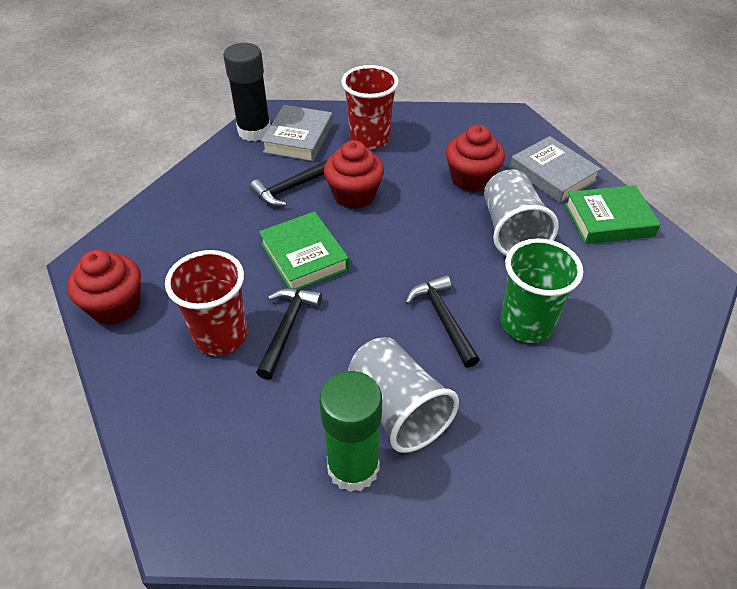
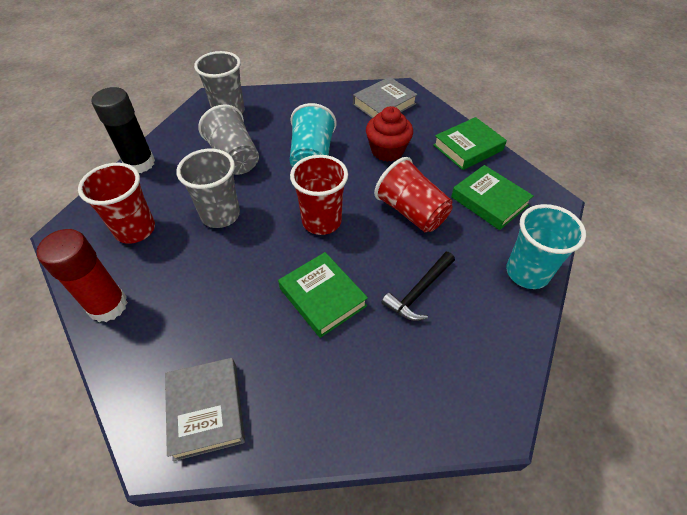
black hammer: [250,159,328,206] [256,288,322,380] [405,275,480,368] = 3 -> [381,252,455,321] = 1
green book: [259,212,349,290] [565,185,661,244] = 2 -> [278,252,368,338] [433,117,507,170] [451,165,534,230] = 3
green cup: [501,238,583,343] = 1 -> none = 0
green glue stick: [319,371,382,492] = 1 -> none = 0
grey cup: [348,337,459,453] [484,169,559,256] = 2 -> [176,149,240,228] [194,51,245,113] [198,104,259,175] = 3
red cup: [165,250,248,356] [341,65,399,150] = 2 -> [78,163,155,244] [290,155,348,235] [374,157,453,232] = 3
red cupcake: [67,250,141,325] [324,140,384,209] [446,125,505,192] = 3 -> [366,106,413,162] = 1
red glue stick: none = 0 -> [36,229,128,322] = 1
turquoise cup: none = 0 -> [290,103,337,167] [506,204,586,289] = 2

